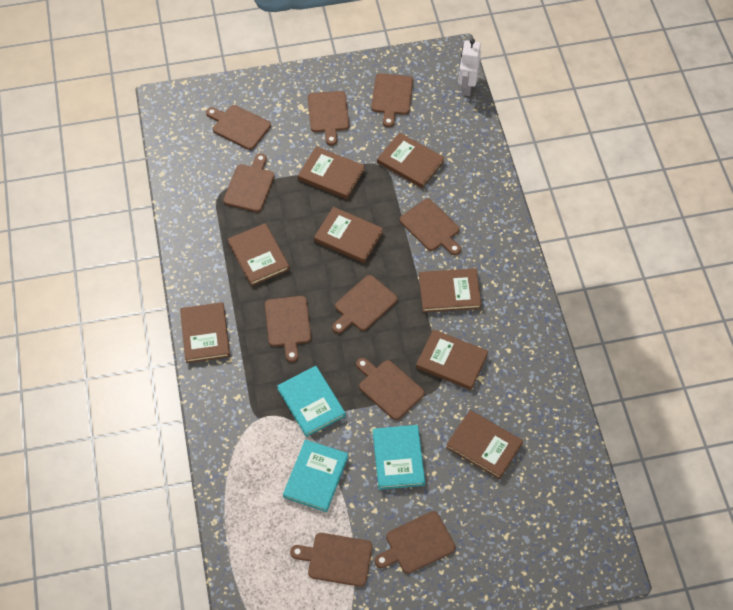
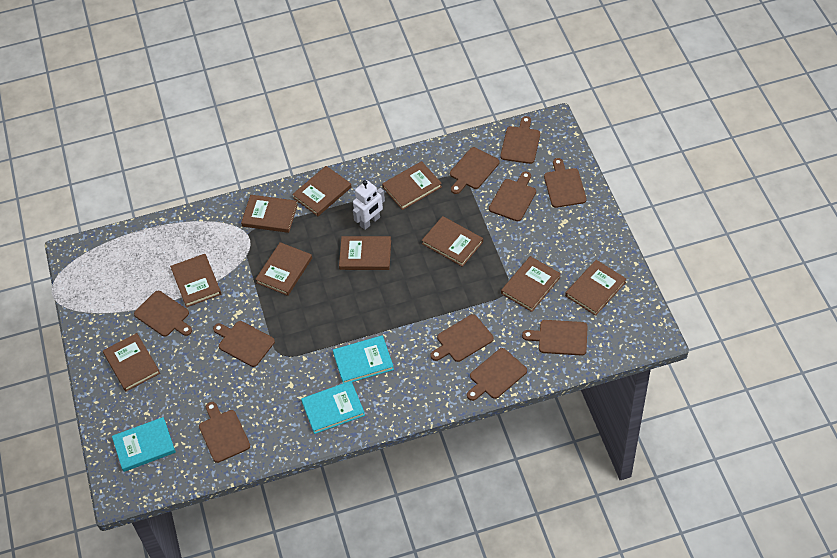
brown book: [180,302,230,363] [228,223,290,286] [298,146,365,199] [314,207,383,263] [377,132,445,188] [416,329,488,390] [419,268,482,313] [446,410,523,479] = 8 -> [103,333,160,392] [170,254,221,307] [241,195,298,233] [255,242,312,296] [292,166,351,216] [339,236,391,270] [382,161,442,210] [422,216,483,267] [501,256,561,312] [565,260,626,316] = 10

